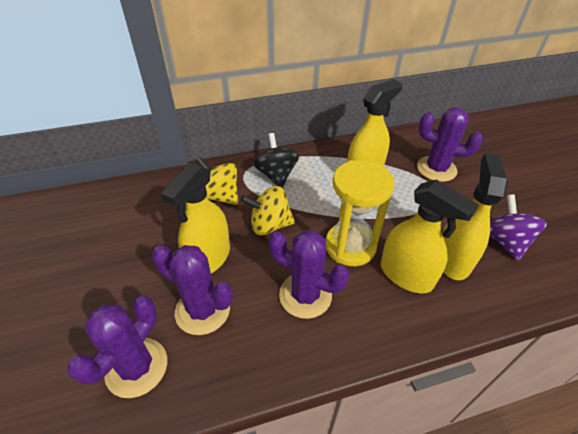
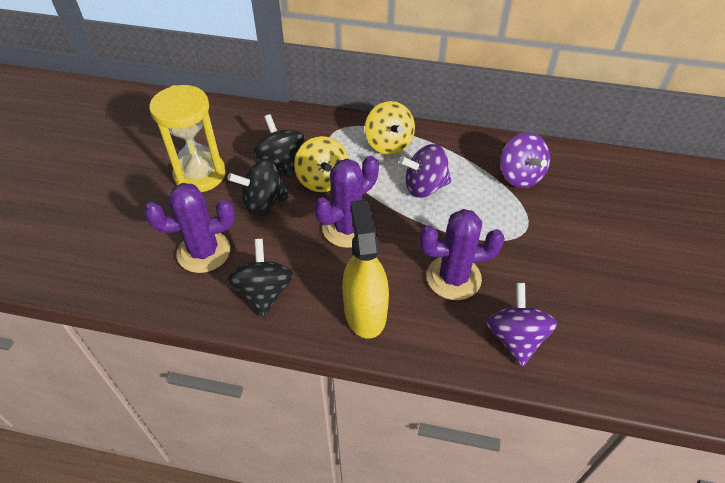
black spinning top: [253,133,299,188] = 1 -> [227,159,290,214] [228,239,294,318] [253,114,304,177] = 3
purple cactus: [67,296,167,398] [152,245,233,335] [269,230,350,319] [417,107,483,182] = 4 -> [144,183,235,273] [314,156,379,248] [419,209,505,300] = 3
purple spinning top: [490,194,547,261] = 1 -> [399,144,452,198] [486,283,557,367] [500,132,550,188] = 3
yellow spray bottle: [161,163,230,273] [347,79,402,167] [381,179,479,294] [442,153,508,280] = 4 -> [342,199,389,339] = 1

